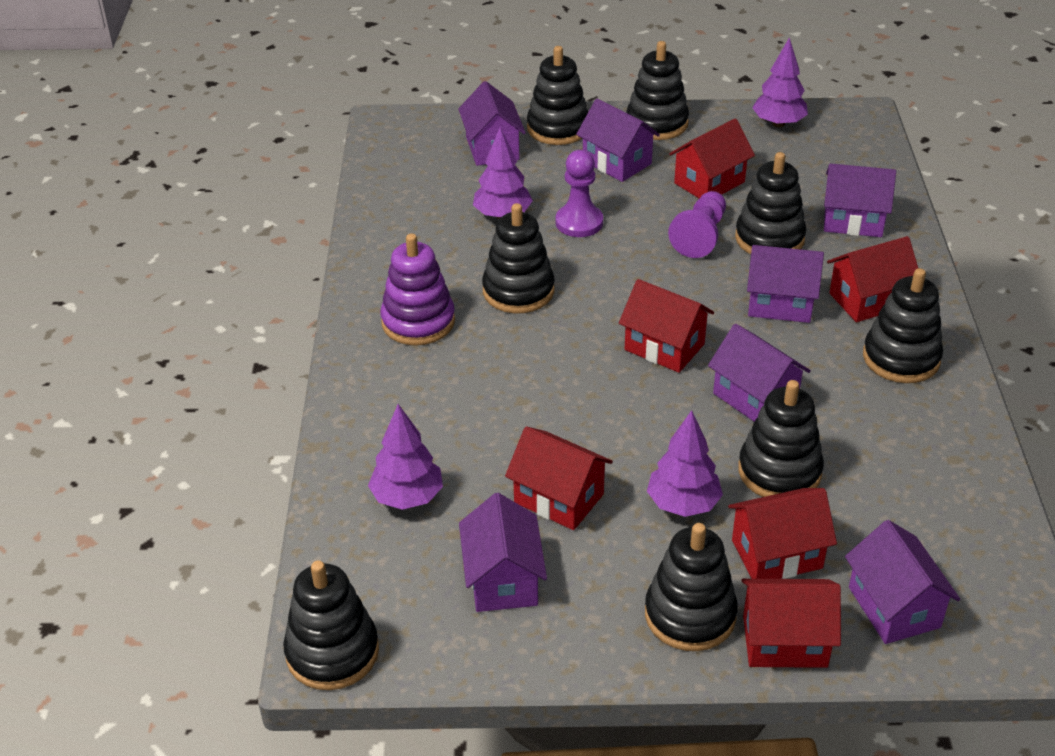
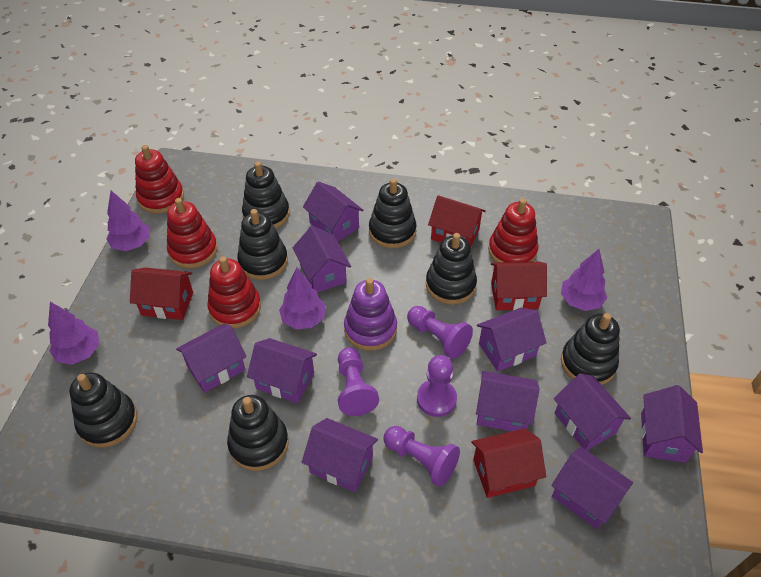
black stacking toy: [283,560,379,690] [482,203,555,313] [527,46,588,145] [626,41,689,140] [645,523,738,651] [735,152,806,254] [738,380,824,497] [863,268,943,383] = 8 -> [69,373,137,448] [227,395,289,471] [237,209,288,280] [242,161,290,229] [369,178,416,248] [426,233,477,304] [561,313,620,385] = 7
purple house: [458,81,526,166] [459,493,547,612] [576,99,660,182] [708,324,811,422] [747,245,824,323] [824,163,896,237] [845,520,960,644] = 7 -> [176,324,247,393] [247,338,317,403] [293,226,351,293] [302,418,378,492] [303,181,364,242] [476,371,539,431] [477,308,547,372] [551,447,633,529] [554,373,631,450] [641,385,703,463] = 10
purple pawn: [556,150,603,237] [668,191,726,258] = 2 -> [338,347,379,416] [384,426,460,487] [407,306,473,359] [417,355,457,417] = 4
red house: [505,426,613,530] [619,279,714,373] [669,118,755,199] [728,488,837,579] [741,579,841,668] [827,236,918,322] = 6 -> [130,268,193,320] [428,195,486,247] [471,428,546,498] [491,261,547,310] = 4
red stacking toy: none = 0 -> [135,145,184,214] [167,198,218,268] [207,256,261,328] [488,198,538,263] = 4

